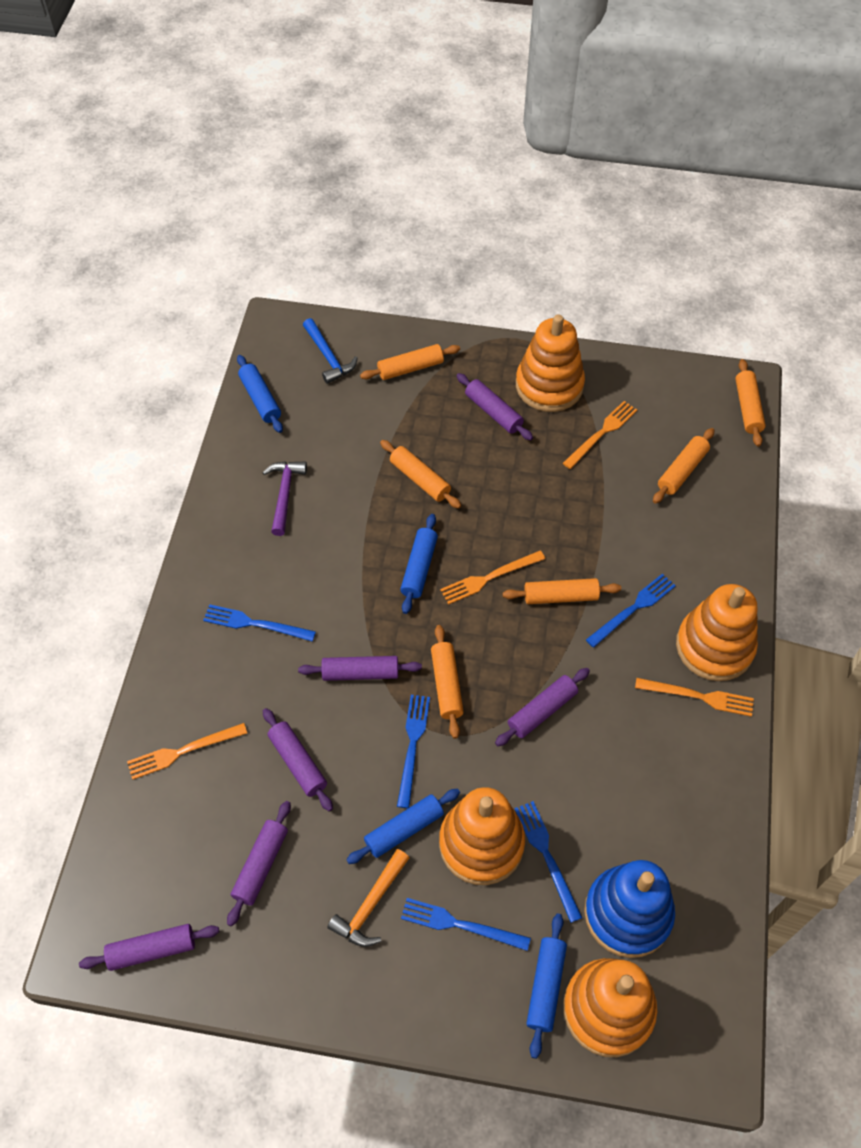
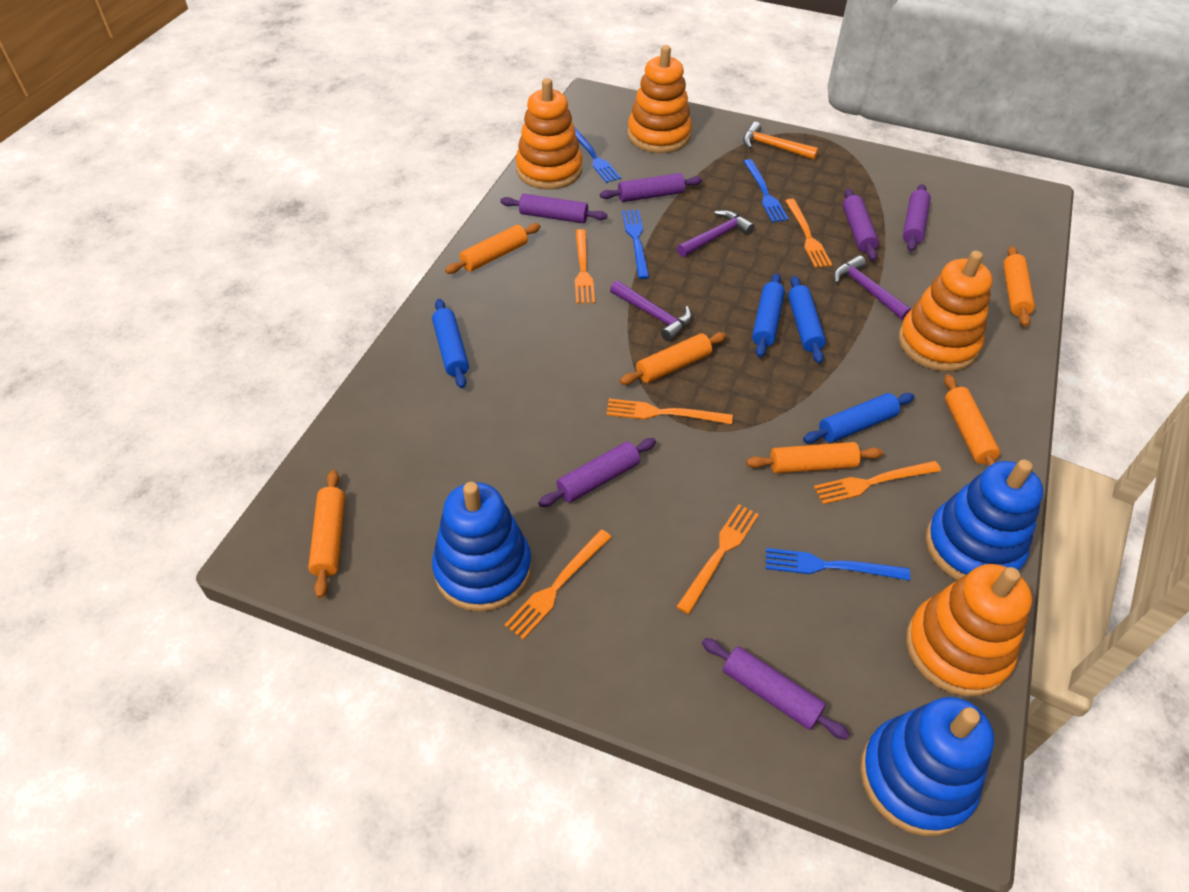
blue fork: [203,604,316,642] [397,695,430,808] [401,898,531,951] [515,801,582,923] [586,574,676,648] = 5 -> [574,127,621,183] [622,210,649,279] [743,159,789,222] [766,548,910,581] = 4
blue hammer: [303,318,358,384] = 1 -> none = 0
blue stacking toy: [584,860,675,958] = 1 -> [432,482,532,612] [860,697,994,836] [926,459,1043,580] = 3
orange fork: [127,723,247,780] [440,550,545,605] [563,401,637,469] [635,678,754,717] = 4 -> [504,529,611,640] [575,229,595,304] [606,399,733,424] [676,504,759,614] [785,199,832,268] [814,461,941,504] = 6
purple hammer: [262,461,307,536] = 1 -> [610,280,692,342] [677,210,755,257] [833,255,911,320] = 3

